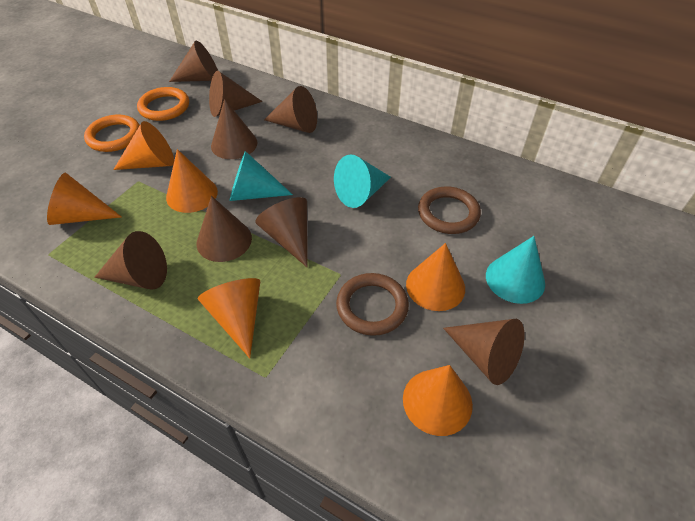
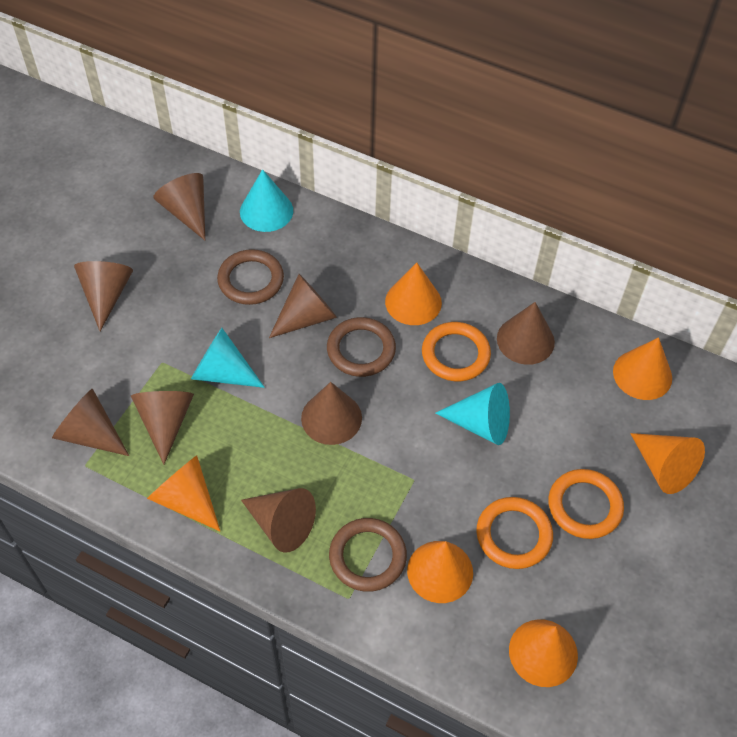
brown ring: [336,273,409,336] [418,186,481,234] = 2 -> [217,249,284,305] [327,317,396,377] [329,518,407,592] = 3
orange ring: [84,115,140,152] [137,87,189,121] = 2 -> [422,322,491,381] [476,497,553,569] [548,469,624,539] = 3

